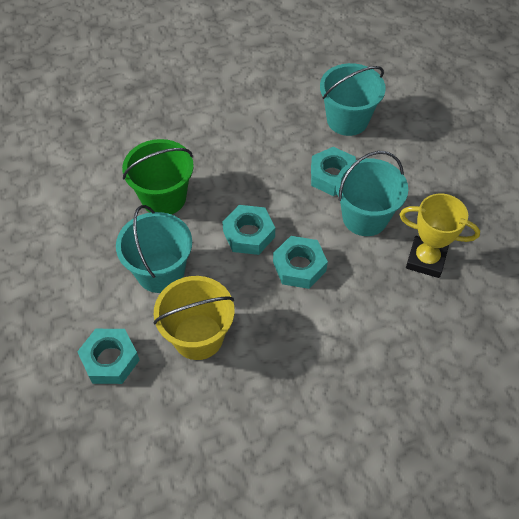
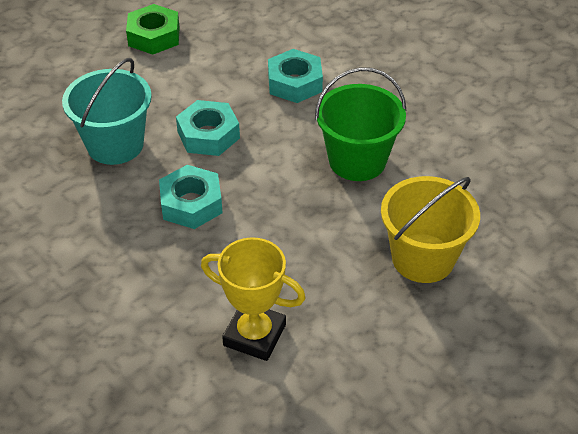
green nut: none = 0 -> [126,4,180,55] = 1
turquoise bucket: [116,205,192,293] [320,63,386,136] [336,151,408,236] = 3 -> [62,58,152,165] = 1
turquoise nut: [77,329,140,384] [222,205,275,255] [273,236,328,289] [311,147,356,196] = 4 -> [159,165,223,229] [176,100,240,156] [268,49,323,103] = 3

